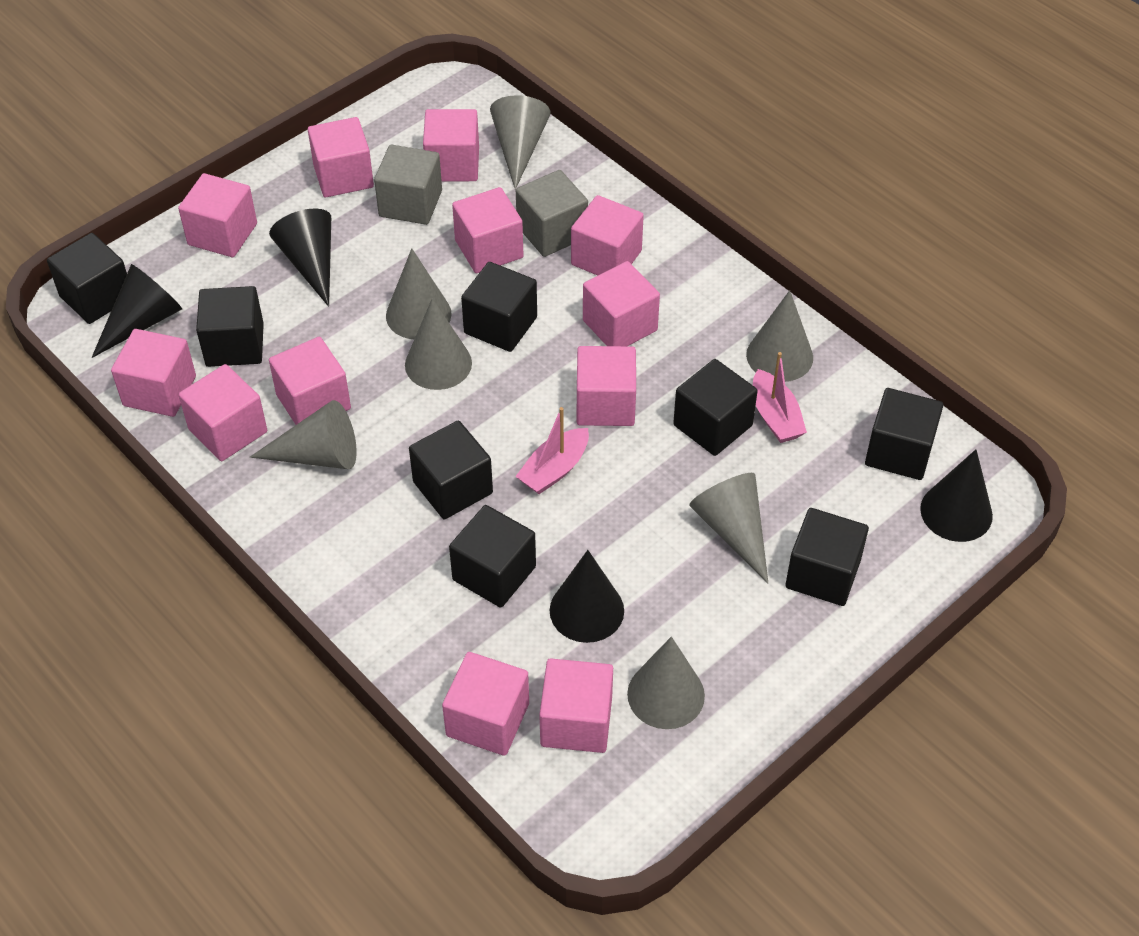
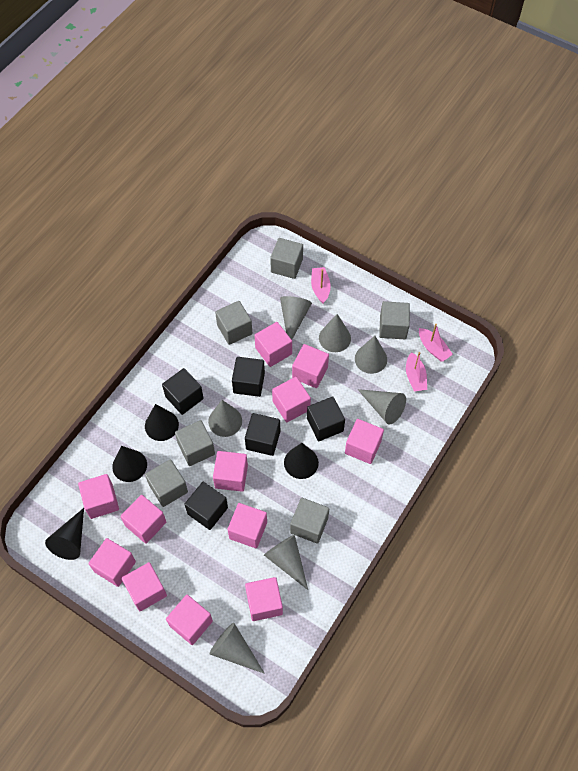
black cube: [47,233,127,324] [196,286,264,367] [409,420,493,519] [449,505,536,608] [461,262,537,352] [673,359,758,456] [785,508,869,606] [865,388,944,480] = 8 -> [162,368,204,415] [184,482,228,530] [232,357,265,397] [245,413,280,456] [307,396,345,441] = 5
grey cube: [374,145,442,225] [516,170,588,257] = 2 -> [145,459,188,507] [175,420,215,466] [215,301,252,345] [270,238,303,279] [290,498,329,544] [379,301,410,339] = 6
pink boat: [515,407,589,494] [753,352,807,443] = 2 -> [311,267,331,303] [406,352,427,392] [419,324,453,362] = 3

